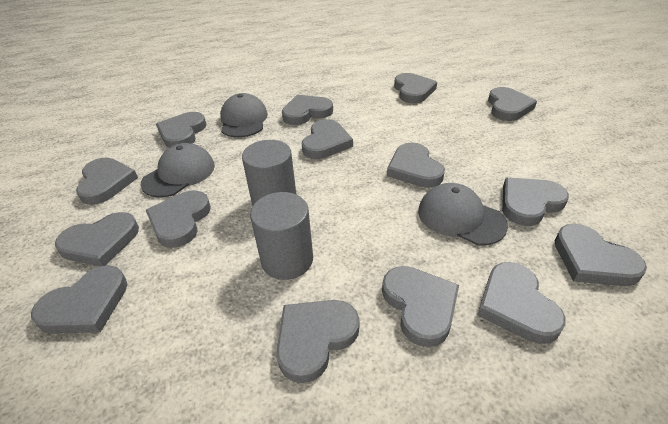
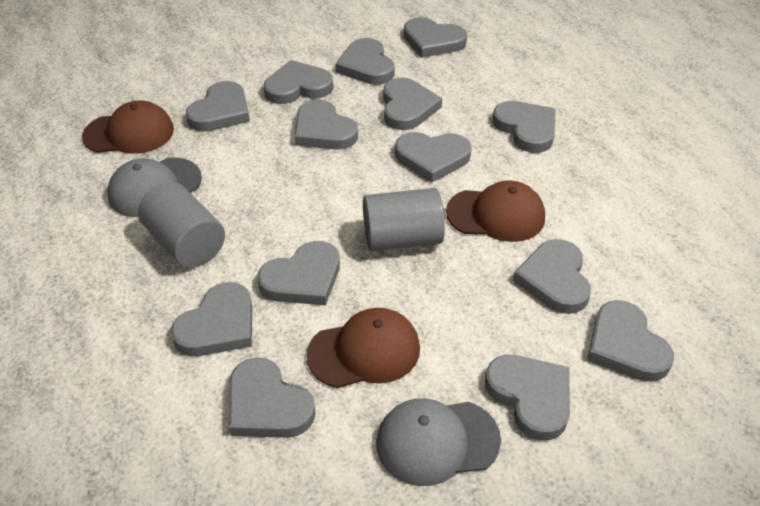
brown cap: none = 0 -> [82,101,174,154] [306,308,420,388] [446,180,545,242] = 3
grey cap: [140,143,215,198] [220,93,268,138] [418,183,508,246] = 3 -> [107,157,202,217] [376,398,501,486] = 2
grey heart: [31,265,127,334] [55,212,139,266] [76,158,138,205] [146,190,211,248] [156,112,207,148] [276,300,360,383] [282,95,333,125] [302,119,353,159] [382,266,459,347] [387,142,445,188] [394,73,437,103] [477,262,566,344] [488,87,537,121] [502,177,569,226] [555,224,647,286] = 15 -> [171,282,252,356] [186,81,250,132] [229,357,315,438] [257,241,340,305] [264,60,333,104] [294,99,358,150] [335,38,395,85] [383,77,442,130] [395,132,472,182] [404,17,467,58] [485,355,570,441] [493,101,556,153] [513,239,591,314] [587,300,674,382] = 14

